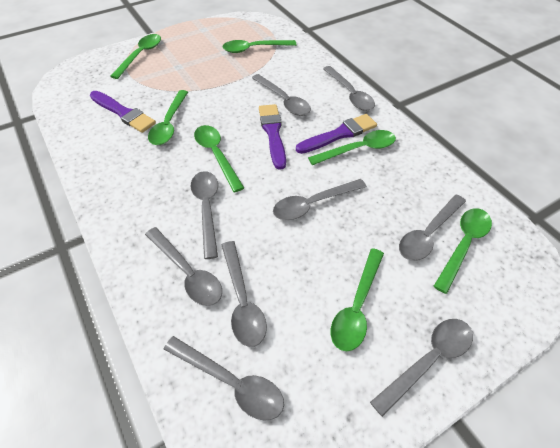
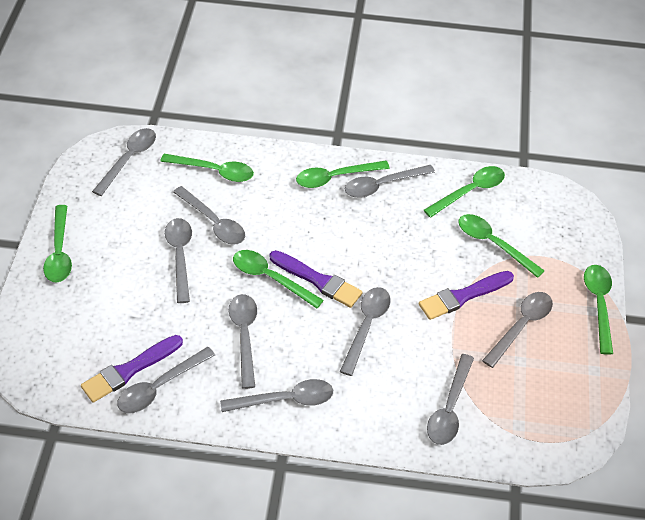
grey spoon: [145,227,222,306] [164,336,284,421] [191,171,218,259] [221,241,267,347] [252,74,311,116] [273,179,367,220] [323,66,375,111] [370,319,473,417] [399,194,466,261] = 9 -> [92,128,156,196] [117,347,215,413] [165,218,192,303] [173,186,245,245] [220,379,333,412] [229,294,257,389] [340,287,391,376] [345,165,435,198] [427,354,474,445] [482,292,553,368] = 10

